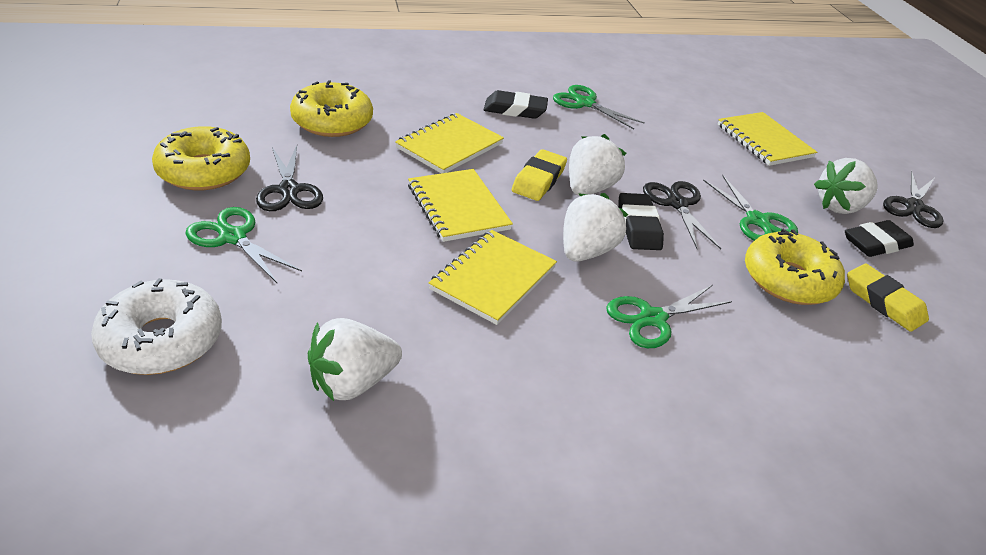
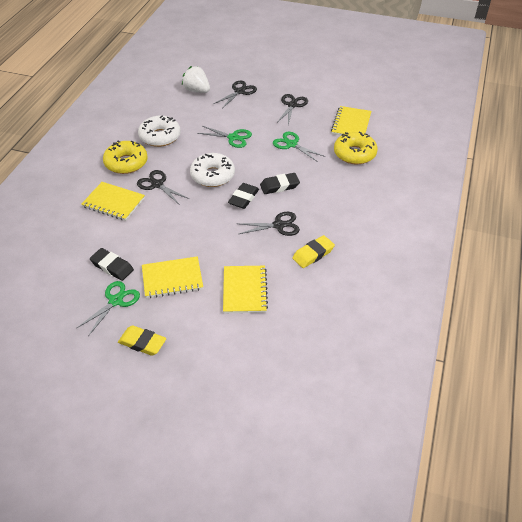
black scissors: [256,145,323,211] [643,181,721,249] [883,171,944,228] = 3 -> [137,170,189,205] [214,81,257,108] [237,212,300,236] [278,94,308,124] = 4
green scissors: [186,207,302,283] [553,85,645,129] [606,285,732,348] [703,175,798,241] = 4 -> [77,281,140,336] [197,126,252,148] [273,132,325,162] = 3
white donut: [91,278,222,375] = 1 -> [138,116,181,147] [190,153,235,187] = 2
white strawberry: [308,318,402,401] [563,193,628,262] [569,134,626,196] [814,158,878,214] = 4 -> [182,66,210,93] = 1
yellow donut: [152,126,250,190] [290,80,373,137] [745,229,845,305] = 3 -> [103,141,148,174] [334,132,378,165] = 2

